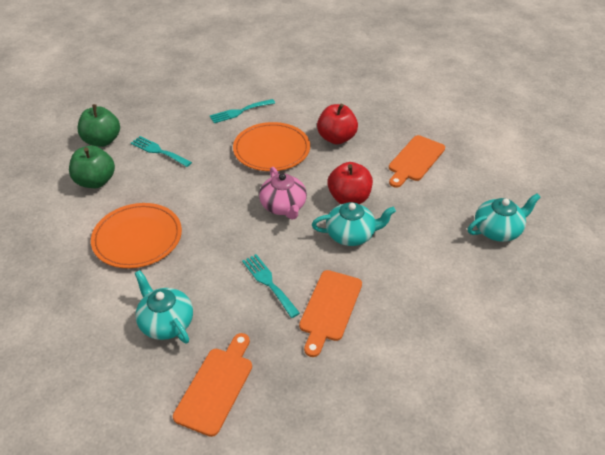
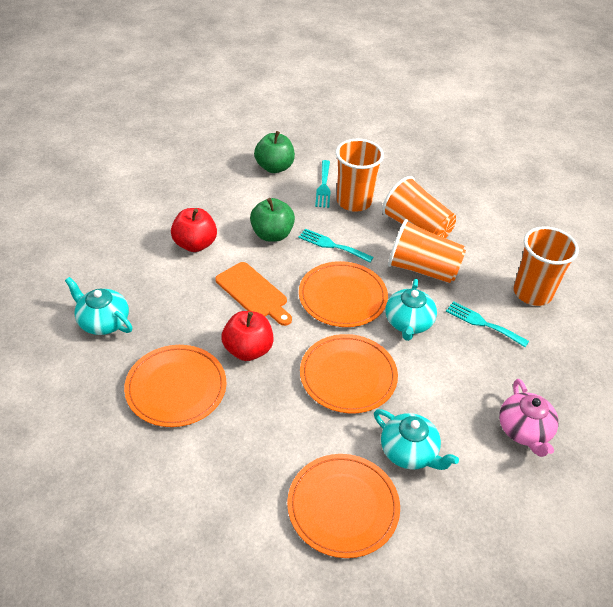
orange cup: none = 0 -> [336,139,384,212] [382,176,456,238] [388,219,466,283] [513,226,579,306] = 4
orange cutting board: [173,333,252,437] [299,270,362,357] [389,135,445,188] = 3 -> [215,262,292,326] = 1
orange plate: [91,203,182,268] [233,122,310,171] = 2 -> [124,345,226,427] [287,454,400,558] [299,261,388,327] [300,334,398,413] = 4

